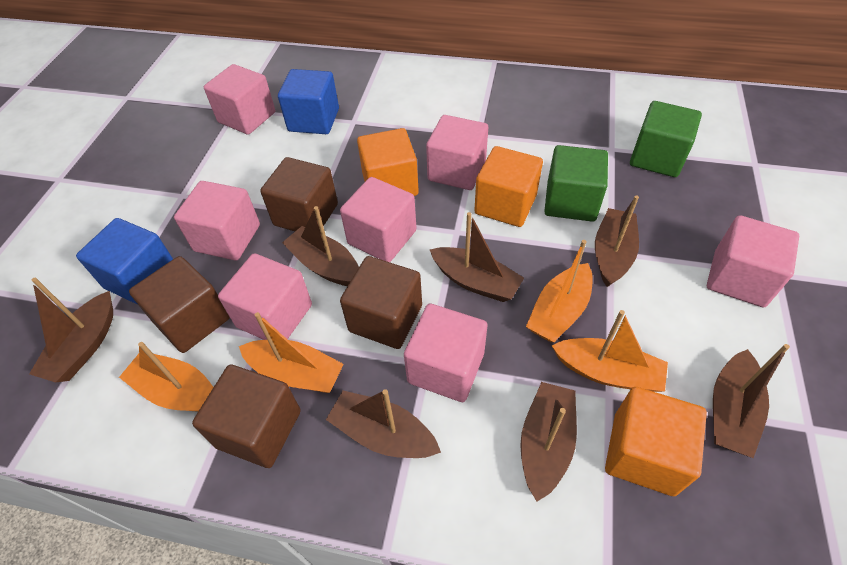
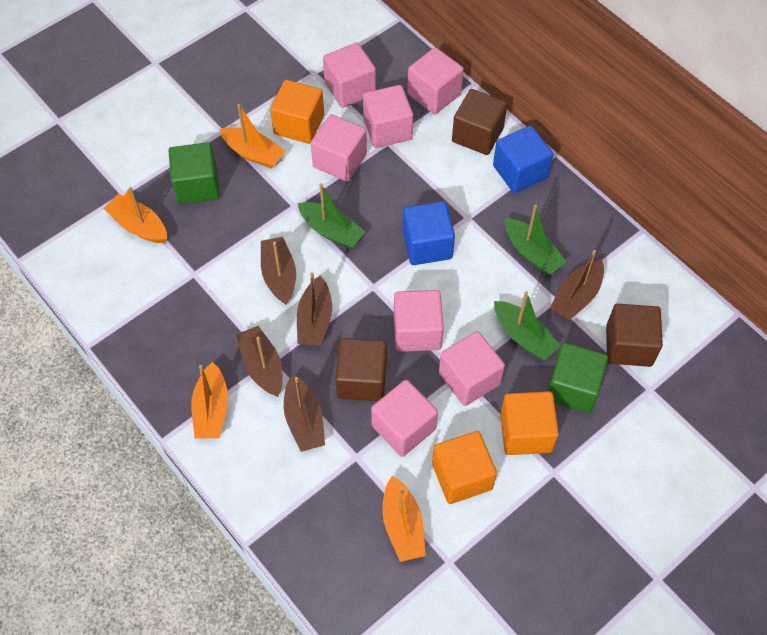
brown boat: [29,278,113,382] [282,206,359,286] [326,389,441,458] [429,212,524,302] [520,382,577,501] [595,195,639,287] [713,344,790,458] = 7 -> [236,326,283,397] [261,237,296,305] [284,374,325,452] [297,272,332,346] [550,250,604,320] = 5
brown cube: [129,256,230,353] [192,364,301,468] [260,157,338,231] [340,256,422,349] = 4 -> [335,338,387,401] [452,89,507,155] [606,304,663,367] = 3
green boat: none = 0 -> [298,183,365,249] [494,291,560,360] [505,205,566,275] = 3

